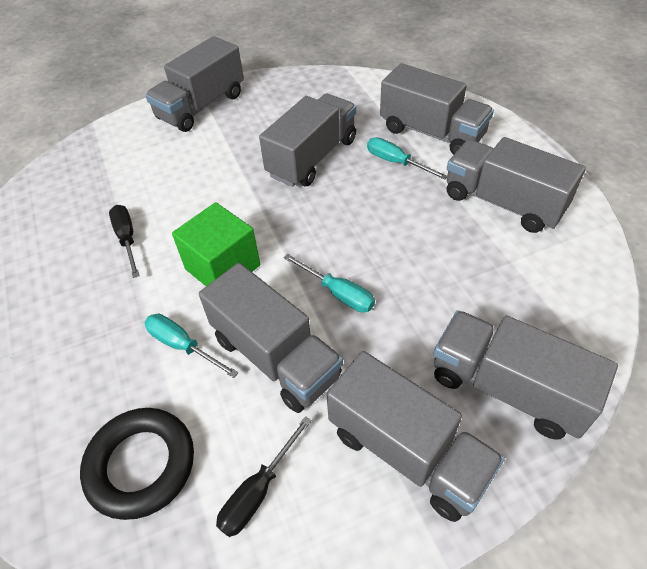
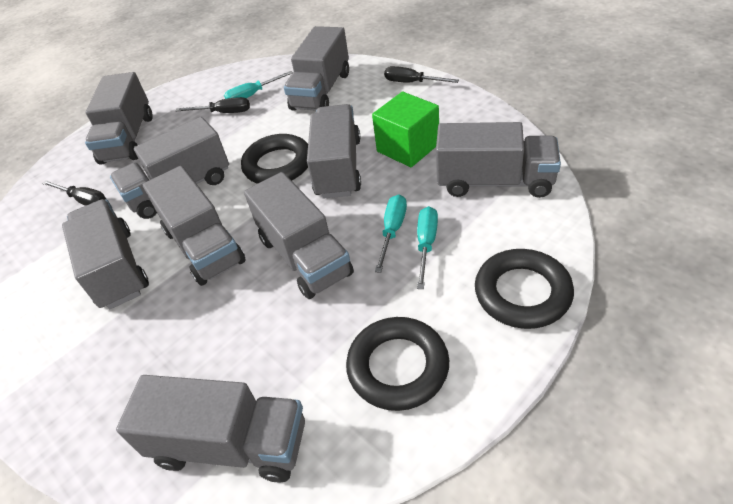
black ring: [80,408,194,520] = 1 -> [241,134,308,184] [346,317,449,411] [475,249,574,329] = 3
black screwdriver: [109,205,140,278] [216,416,312,537] = 2 -> [42,180,106,206] [176,97,250,113] [384,66,459,83] = 3
grey truck: [145,36,244,132] [199,263,343,413] [259,94,356,187] [326,351,505,522] [380,63,494,155] [434,310,618,440] [447,137,586,233] = 7 -> [62,199,149,309] [85,72,153,165] [110,117,229,219] [116,375,305,482] [143,166,246,286] [244,172,354,299] [284,26,349,111] [307,104,361,199] [436,122,561,198] = 9

